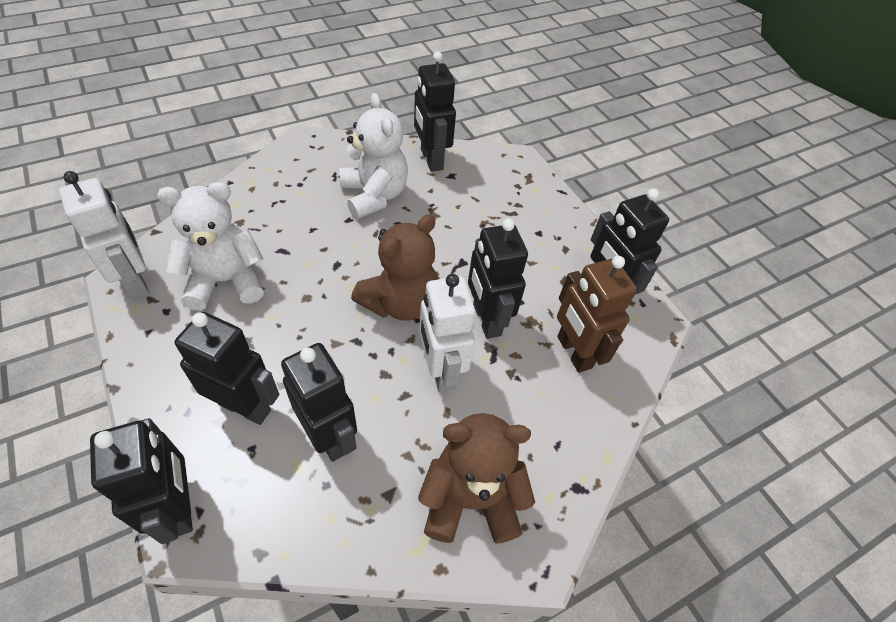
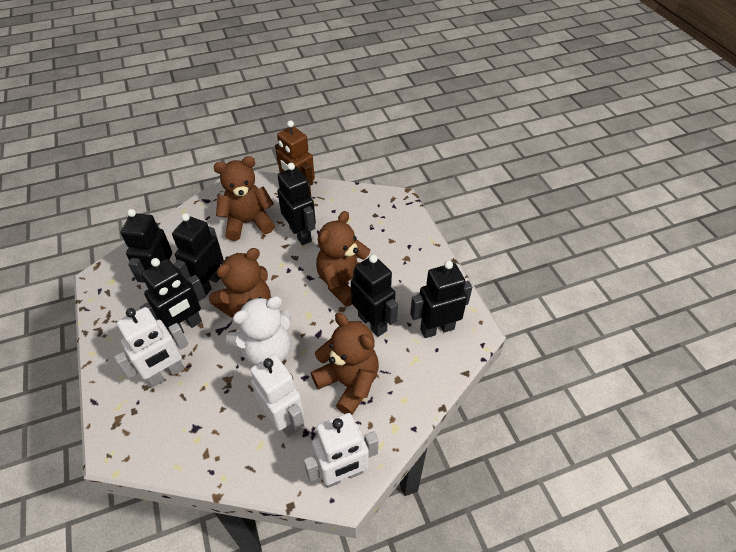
brown teddy bear: [351,214,438,321] [418,413,535,544] = 2 -> [209,248,271,318] [213,156,275,241] [311,313,379,415] [316,211,370,307] = 4
white robot: [59,171,149,300] [419,274,475,392] = 2 -> [114,307,188,387] [250,354,304,437] [304,413,378,488] = 3
white teddy bear: [157,182,264,311] [340,93,408,219] = 2 -> [226,296,292,365] = 1

